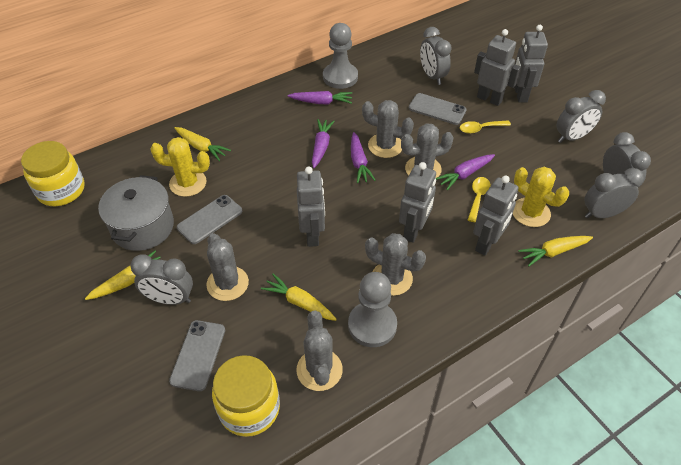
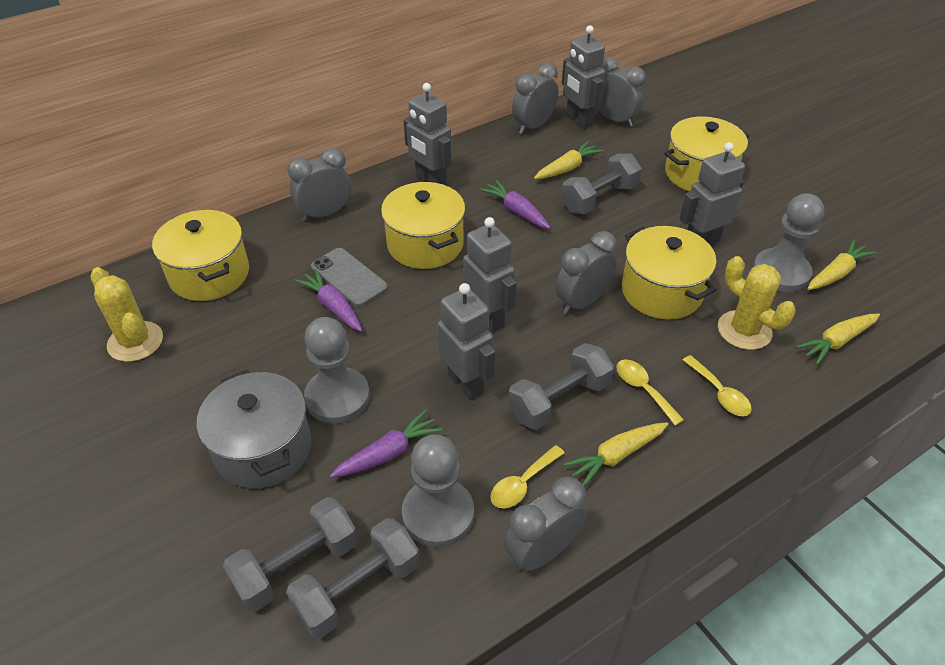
grey cactus: [206,233,249,301] [297,311,343,391] [362,100,414,158] [365,233,426,296] [401,123,454,178] = 5 -> none = 0
grey dumbbell: none = 0 -> [223,497,358,612] [286,518,420,639] [508,343,614,430] [561,153,642,214] = 4
grey pawn: [323,23,358,89] [348,272,397,347] = 2 -> [304,317,370,424] [402,435,474,547] [753,193,824,292] = 3
grey phone: [169,320,225,391] [177,195,242,244] [409,93,467,125] = 3 -> [311,248,388,307] = 1
purple carrot: [288,91,352,104] [312,119,335,168] [351,132,376,183] [435,154,495,190] = 4 -> [294,269,362,332] [330,410,442,478] [480,180,551,229] = 3
yellow jar: [21,141,85,206] [212,355,280,437] = 2 -> none = 0
yellow pot: none = 0 -> [152,210,249,301] [381,182,465,269] [622,226,717,320] [664,116,749,192] = 4
yellow spoon: [460,120,511,134] [468,177,491,222] = 2 -> [490,445,564,509] [616,360,684,426] [683,355,752,416] = 3

